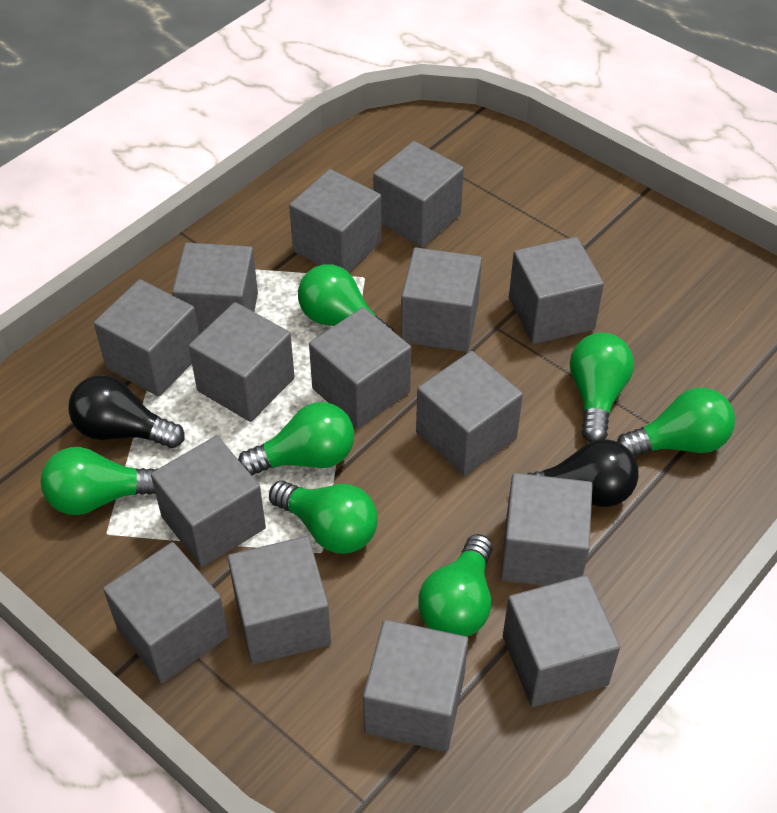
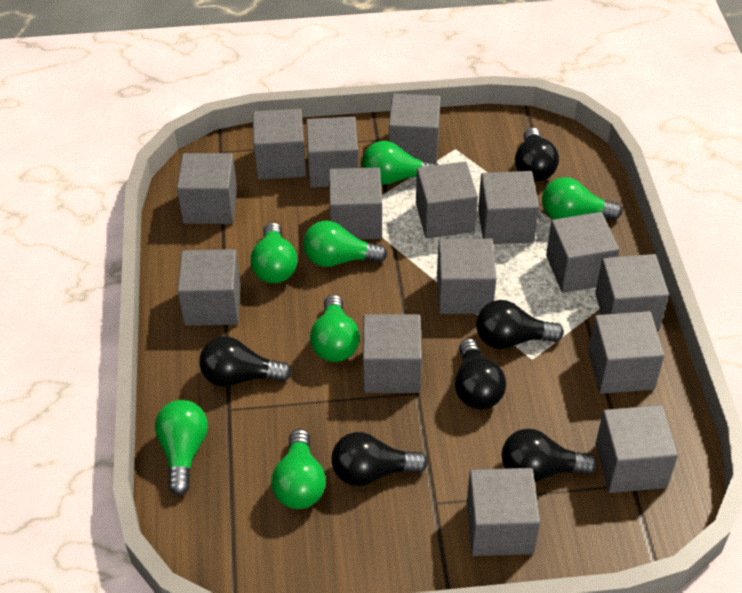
black light bulb: [69,375,185,448] [527,439,639,507] = 2 -> [199,336,292,387] [331,432,428,486] [455,338,506,410] [476,300,564,349] [502,429,597,482] [515,127,559,182] = 6

